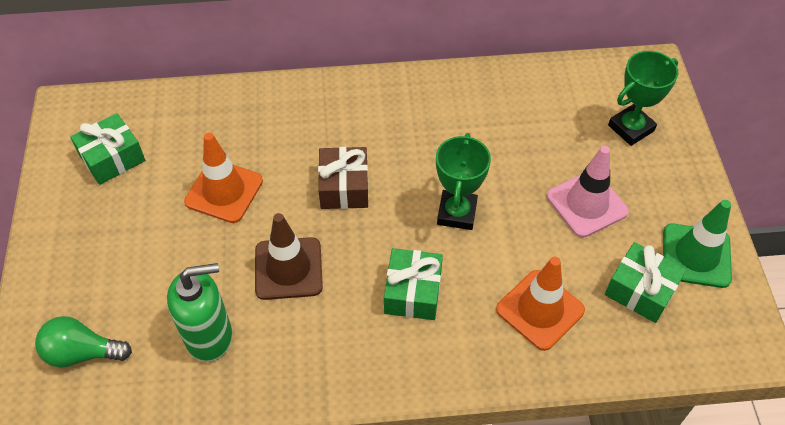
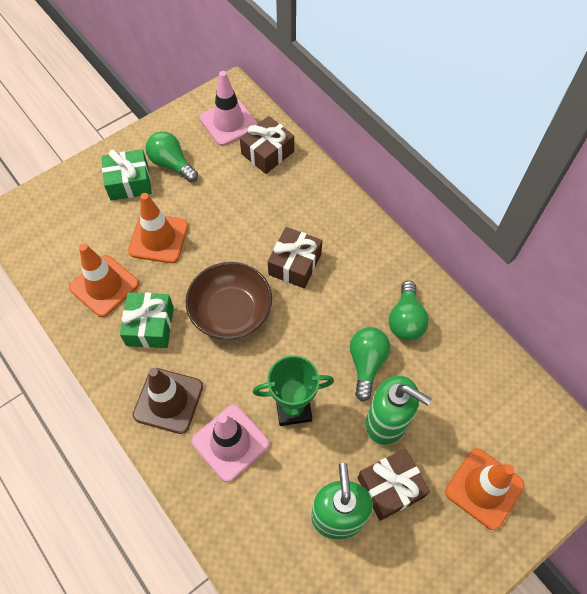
brown bowl: none = 0 -> [185,262,272,340] = 1
brown gift: [318,147,368,209] = 1 -> [240,116,294,174] [268,227,322,289] [358,449,430,521] = 3
green gift: [70,113,145,185] [384,248,443,320] [605,242,686,323] = 3 -> [102,149,152,201] [120,292,174,348] = 2
green light bulb: [35,316,132,368] = 1 -> [145,131,198,182] [350,327,391,401] [389,281,429,341] = 3
green soap dispenser: [167,263,232,362] = 1 -> [311,463,373,540] [366,376,432,446] = 2
green traffic cone: [663,200,732,288] = 1 -> none = 0
green trophy: [436,133,491,230] [608,51,678,146] = 2 -> [253,355,334,426] = 1
orange traffic cone: [184,133,263,223] [496,257,585,351] = 2 -> [69,244,139,317] [128,193,188,263] [445,448,524,530] = 3
pink traffic cone: [547,146,629,238] = 1 -> [192,405,269,482] [200,71,258,146] = 2

